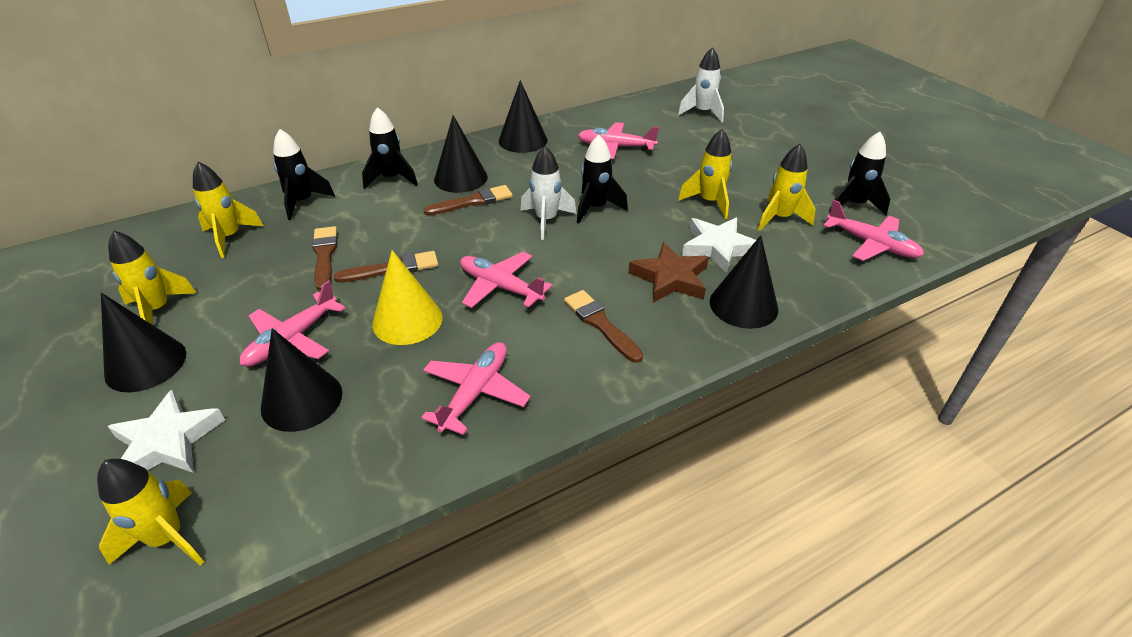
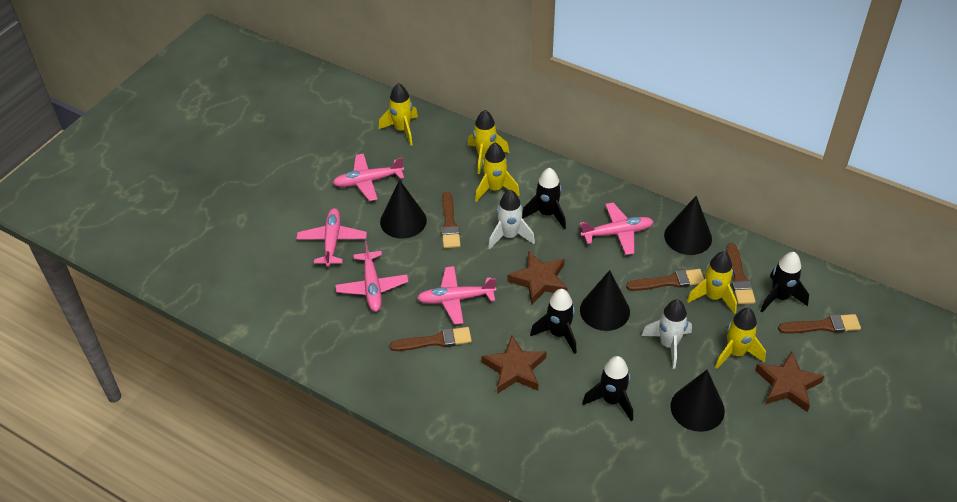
black cone: [101,293,186,392] [261,328,342,432] [434,115,488,193] [499,80,547,153] [710,235,779,329] = 5 -> [380,180,427,239] [580,270,630,331] [664,196,712,255] [671,370,725,432] = 4
brown brush: [312,226,337,291] [334,251,438,283] [423,185,513,215] [564,290,643,363] = 4 -> [390,327,472,351] [441,192,461,248] [626,269,704,291] [726,243,756,304] [778,314,861,334] = 5
brown star: [628,242,709,303] = 1 -> [482,335,547,394] [507,251,568,305] [755,351,824,412] = 3
white star: [107,390,225,473] [682,218,756,273] = 2 -> none = 0
yellow cone: [372,250,443,345] = 1 -> none = 0

